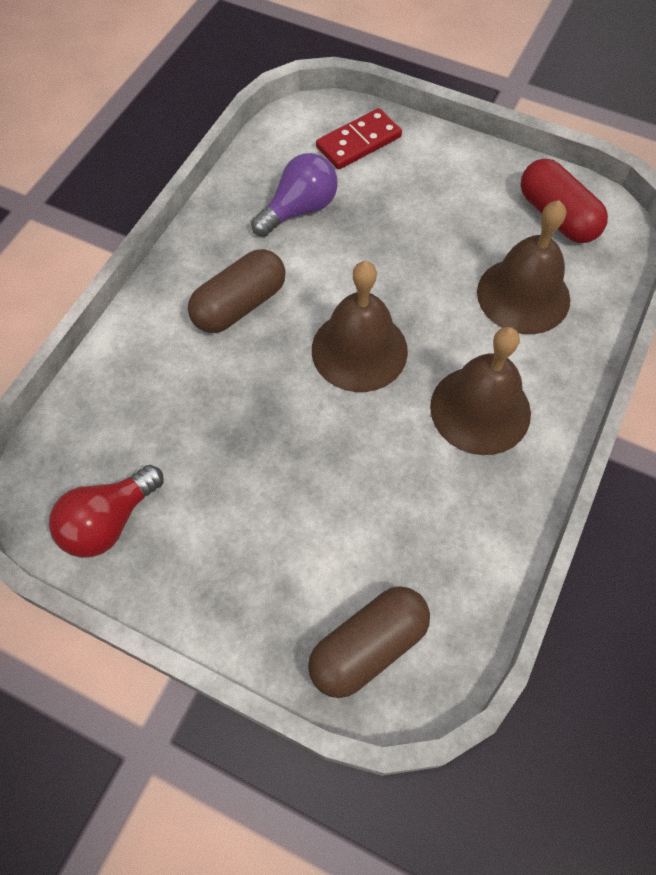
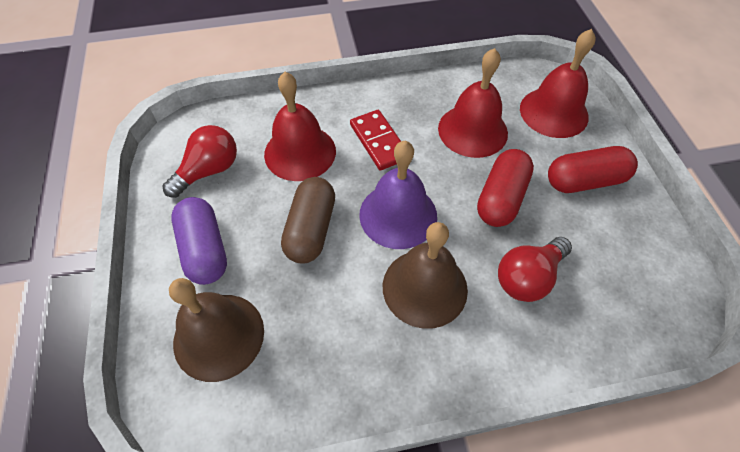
brown bell: [312,261,408,392] [430,327,531,455] [477,200,570,334] = 3 -> [169,278,264,382] [383,222,468,329] = 2
brown capsule: [188,249,286,333] [308,586,430,698] = 2 -> [281,177,335,264] = 1
purple bell: none = 0 -> [359,141,437,249] = 1
purple capsule: none = 0 -> [171,197,227,285] = 1
purple light bulb: [251,153,338,237] = 1 -> none = 0
red bell: none = 0 -> [264,72,336,181] [438,48,508,158] [520,29,596,138] = 3
red capsule: [520,159,608,243] = 1 -> [477,149,534,227] [548,146,638,193] = 2
red light bulb: [49,465,163,558] = 1 -> [162,125,237,198] [498,237,572,302] = 2

